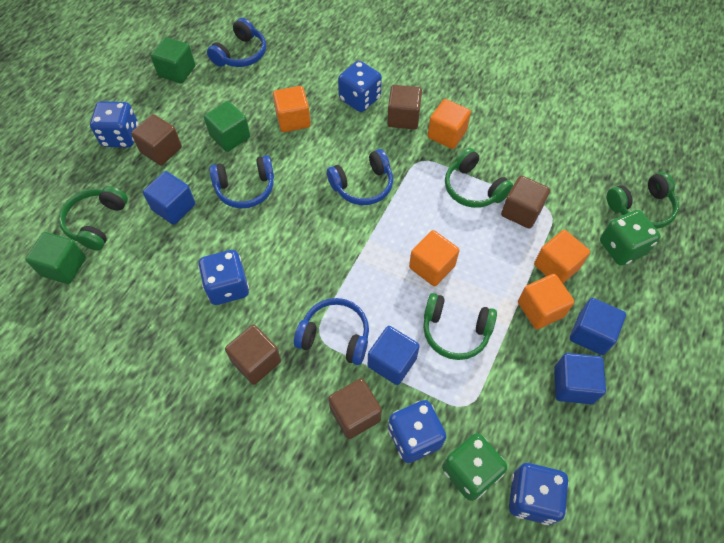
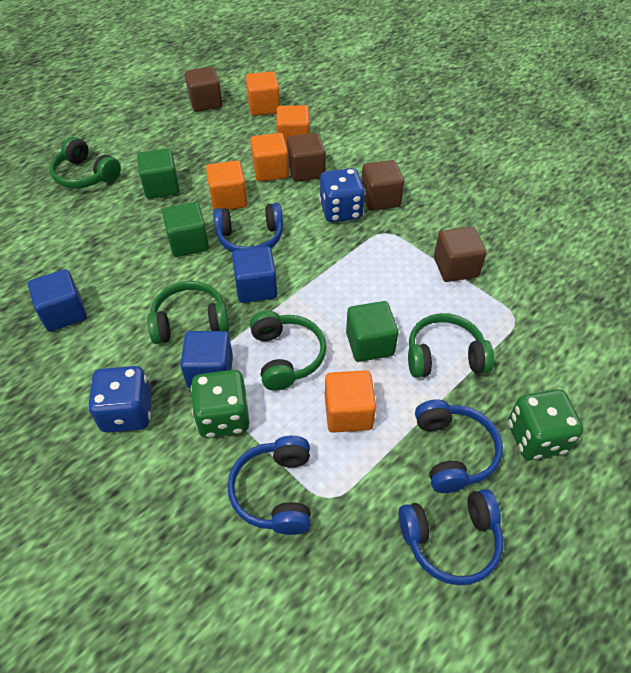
blue cube: [143,171,196,225] [368,326,420,385] [554,353,606,404] [570,298,626,355] = 4 -> [28,269,87,332] [180,331,233,389] [232,246,277,303] = 3
blue dice: [90,101,139,148] [198,250,249,305] [338,61,382,112] [388,400,446,463] [509,463,569,525] = 5 -> [88,366,152,433] [319,168,365,222] = 2
brown cube: [131,114,182,165] [225,325,281,385] [328,378,382,439] [387,85,422,130] [501,176,550,229] = 5 -> [185,67,222,112] [287,133,326,182] [362,160,404,211] [434,227,486,282] = 4

